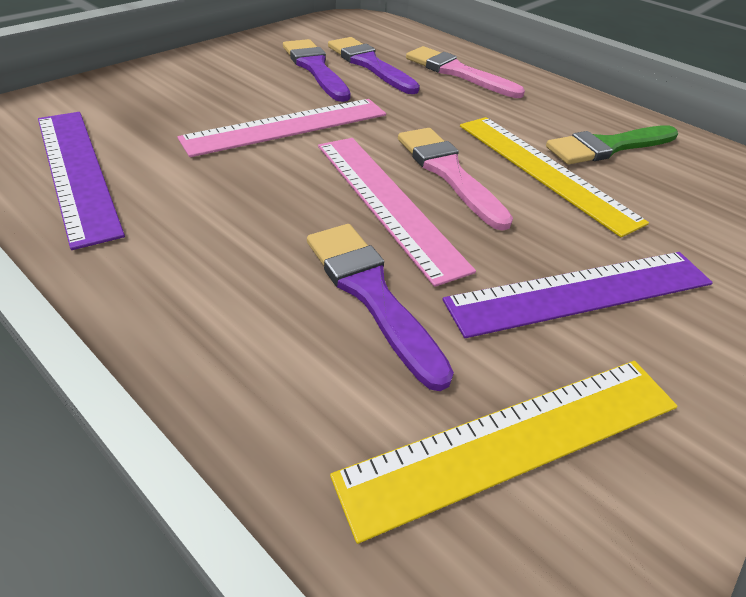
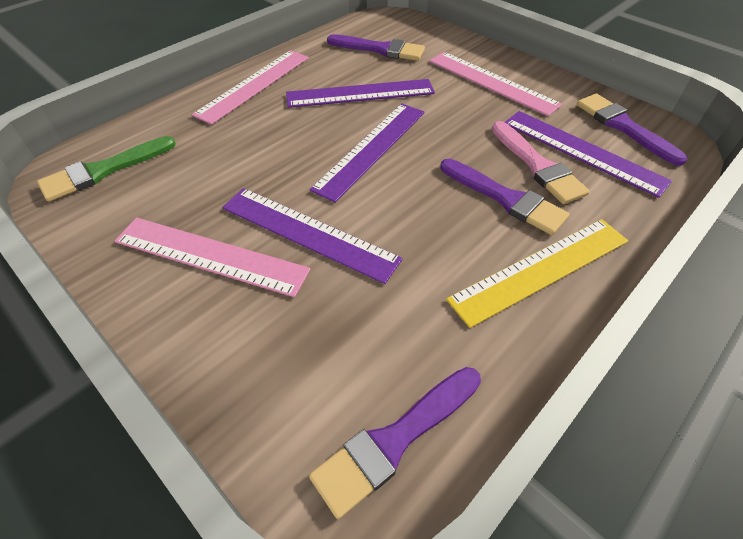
pink brush: [398,128,513,231] [406,46,525,98] = 2 -> [492,121,590,204] = 1
pink ruler: [177,99,386,157] [318,138,476,287] = 2 -> [115,218,310,297] [192,50,309,125] [429,52,562,116] = 3
purple brush: [283,39,351,102] [307,224,454,391] [328,37,420,94] = 3 -> [309,367,481,519] [327,34,425,61] [440,159,570,235] [577,93,687,166] = 4
purple ruler: [38,112,125,250] [443,252,713,338] = 2 -> [222,188,403,284] [286,79,435,108] [310,103,425,203] [505,111,672,198] = 4
yellow ruler: [330,361,678,544] [460,117,649,237] = 2 -> [446,219,628,328] = 1

